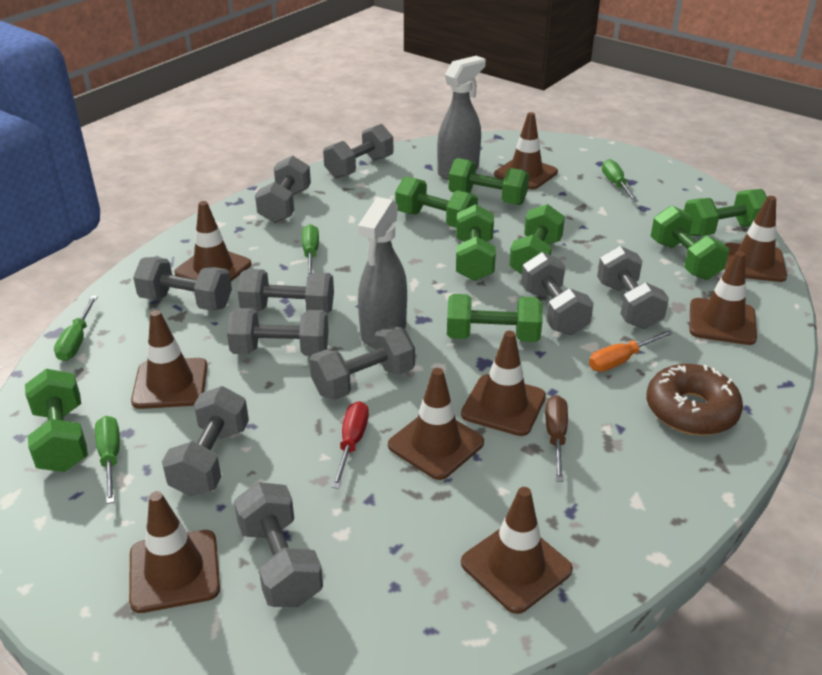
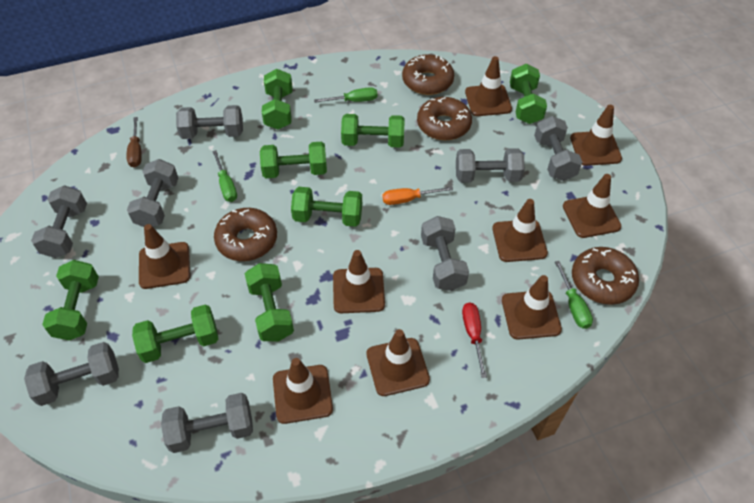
brown donut: [647,364,743,435] = 1 -> [214,208,277,261] [402,54,454,95] [417,97,472,140] [572,247,639,305] = 4
green screwdriver: [54,296,98,361] [95,416,120,504] [302,224,319,276] [602,159,638,202] = 4 -> [212,150,237,202] [314,87,378,103] [555,261,593,329] = 3
grey dumbbell: [133,257,232,311] [162,386,249,497] [227,308,329,356] [234,482,323,607] [238,269,334,313] [255,156,311,223] [309,326,415,400] [323,124,393,179] [521,252,594,335] [597,246,669,329] = 10 -> [24,342,119,406] [31,185,87,258] [127,159,178,227] [161,393,253,453] [176,105,243,139] [421,216,469,291] [456,148,525,182] [534,116,582,181] = 8
grey spray bottle: [358,197,407,348] [437,56,486,180] = 2 -> none = 0

